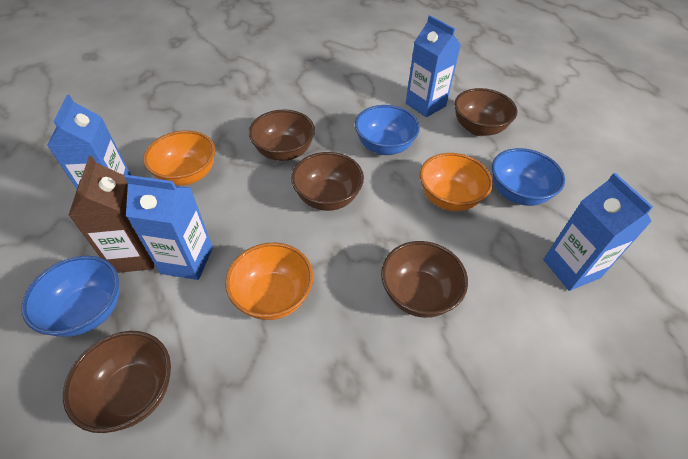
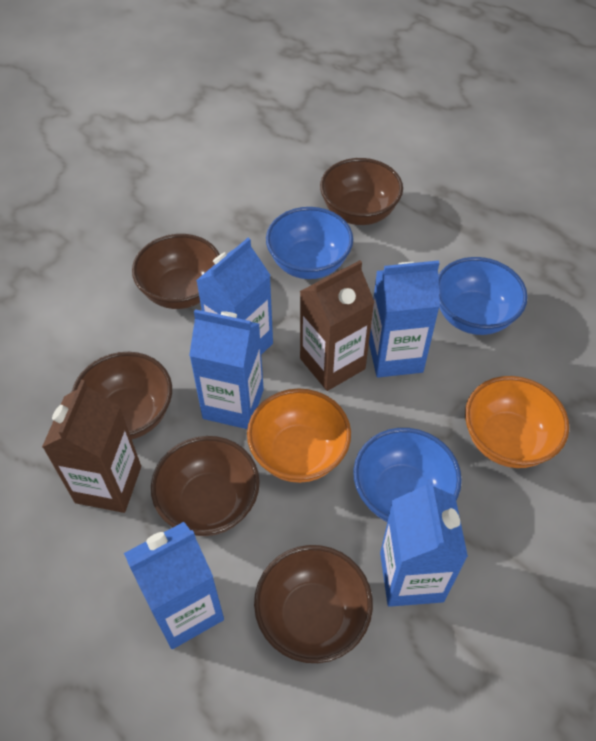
blue carton: [47,95,131,189] [125,175,213,280] [406,15,461,117] [543,173,653,291] = 4 -> [124,522,224,649] [189,309,264,429] [196,238,273,355] [369,260,440,378] [380,479,468,607] = 5
brown carton: [68,156,154,273] = 1 -> [42,379,141,513] [300,260,375,391] = 2
orange bowl: [143,130,215,186] [225,243,313,320] [420,153,493,211] = 3 -> [247,388,351,483] [465,376,569,468] = 2

